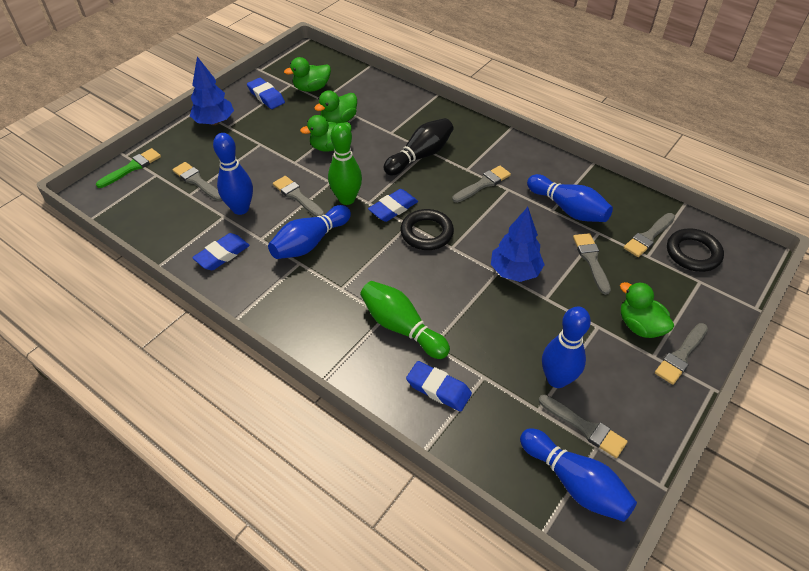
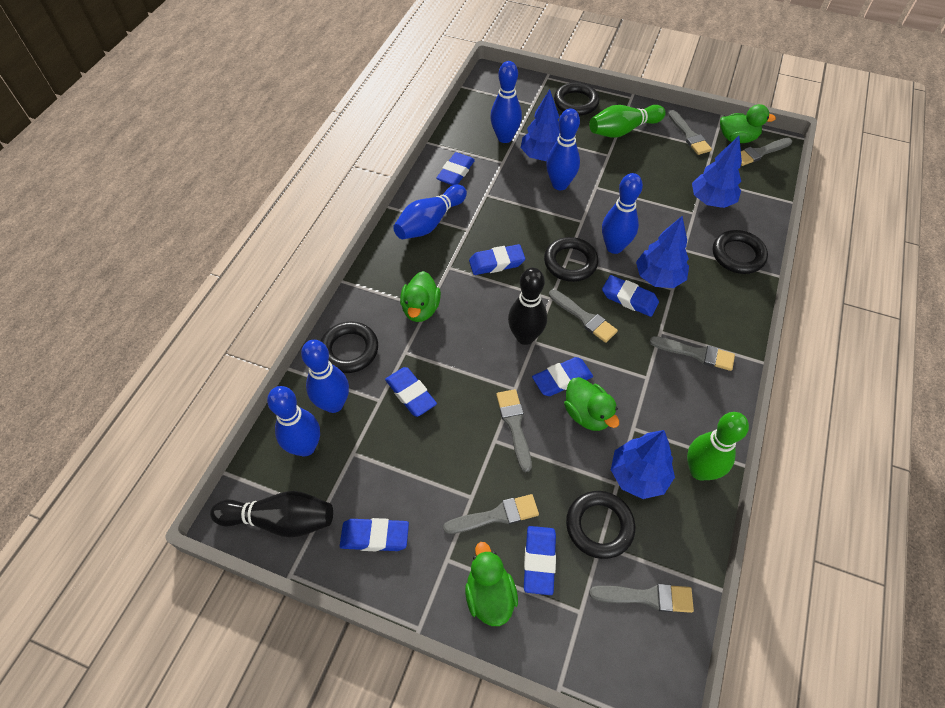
black bowling pin: [384,118,454,175] = 1 -> [210,491,333,538] [508,268,547,345] = 2
black ring: [400,209,454,250] [667,228,724,272] = 2 -> [321,321,378,373] [544,237,598,282] [554,82,600,116] [566,491,635,559] [713,230,768,274] = 5
blue bowling pin: [213,133,253,215] [268,205,351,259] [520,428,637,522] [527,174,613,222] [542,306,591,388] = 5 -> [267,386,320,456] [301,340,349,413] [393,185,467,239] [490,61,522,143] [546,108,580,190] [602,173,643,254] = 6
blue eraser: [192,233,250,270] [247,78,285,109] [368,189,418,222] [406,361,472,412] = 4 -> [340,518,409,551] [385,367,437,417] [436,152,475,185] [469,244,525,275] [524,526,556,595] [532,357,593,396] [602,275,659,317] = 7
blue tree: [190,57,234,125] [491,207,545,282] = 2 -> [521,89,560,161] [611,430,675,499] [636,216,689,288] [692,136,742,208] = 4
green brush: [96,148,161,188] = 1 -> none = 0

